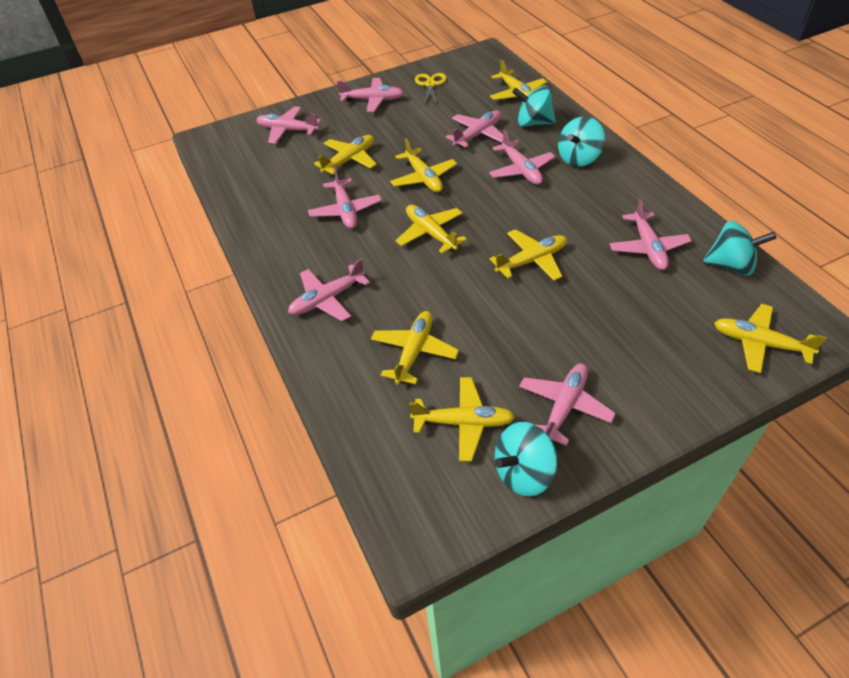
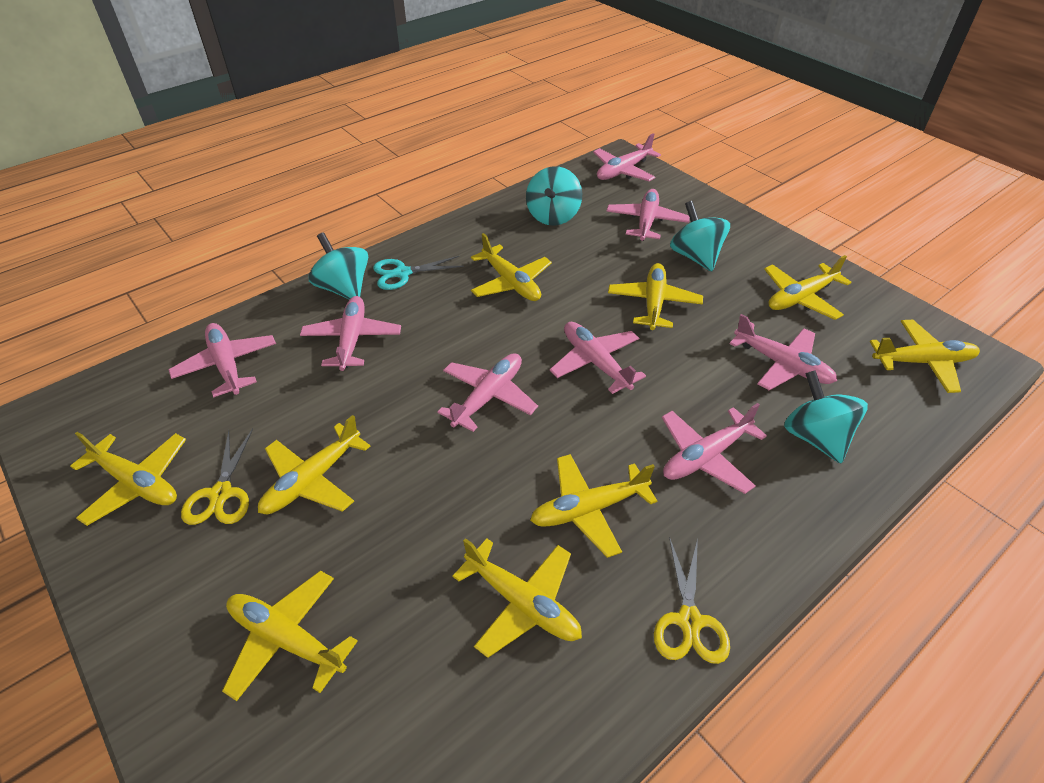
turquoise scissors: none = 0 -> [373,256,464,290] = 1
yellow plane: [314,135,377,175] [371,311,459,385] [390,138,457,192] [396,205,467,253] [409,377,515,461] [490,60,547,101] [490,229,567,281] [714,304,827,373] = 8 -> [70,432,186,526] [222,571,358,701] [258,415,370,514] [453,538,582,658] [471,233,552,301] [530,454,657,558] [608,263,703,330] [764,255,852,320] [870,320,980,393] = 9
yellow scissors: [415,73,447,105] = 1 -> [181,429,253,525] [654,537,730,664] = 2

